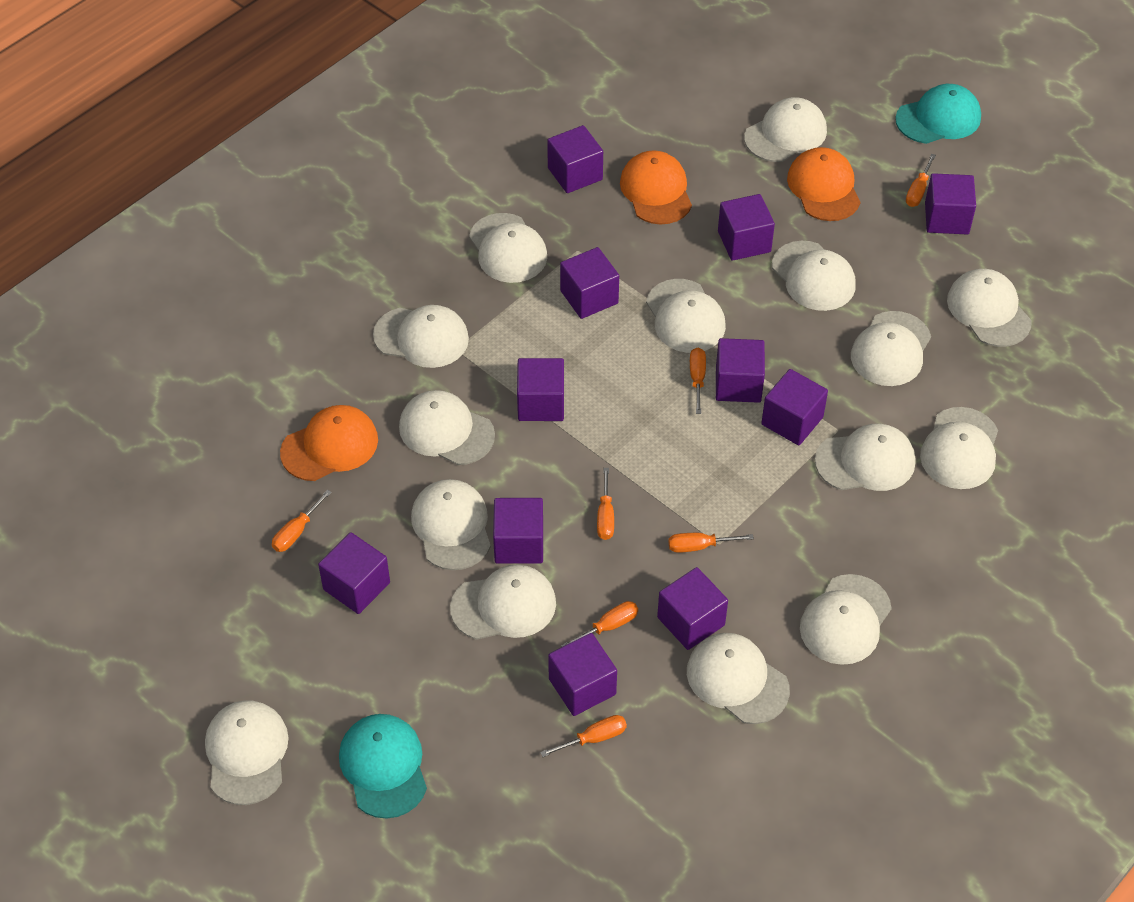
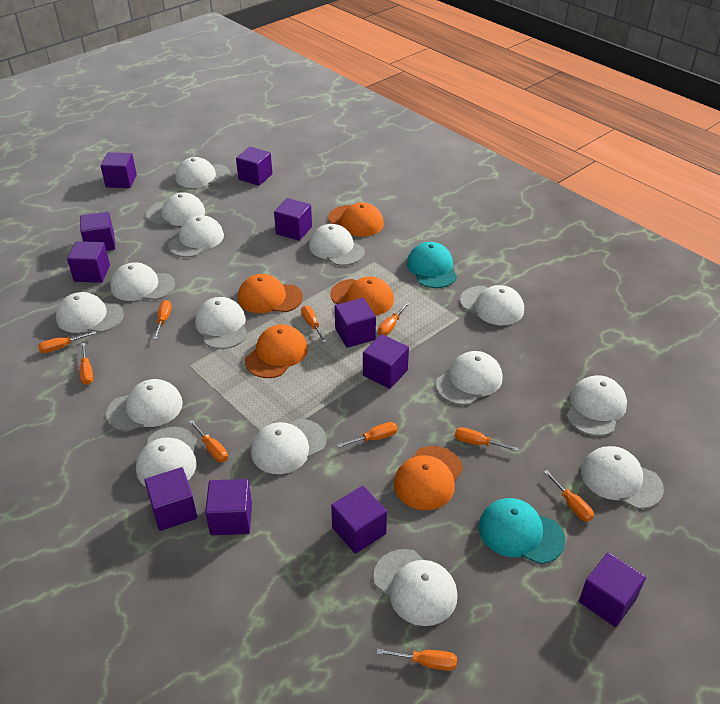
orange cap: [280,405,378,481] [620,150,692,225] [787,147,861,221] = 3 -> [238,274,303,313] [245,324,308,378] [328,202,384,237] [330,276,394,316] [394,446,463,510] = 5
orange screwdriver: [272,490,332,552] [540,715,627,757] [561,601,638,647] [597,468,614,540] [668,533,754,553] [690,348,706,414] [906,154,936,207] = 7 -> [38,331,97,353] [80,343,93,385] [153,300,172,339] [189,420,228,462] [301,305,327,343] [337,422,398,448] [377,649,457,671] [378,302,410,336] [455,427,519,451] [544,470,594,522] = 10

